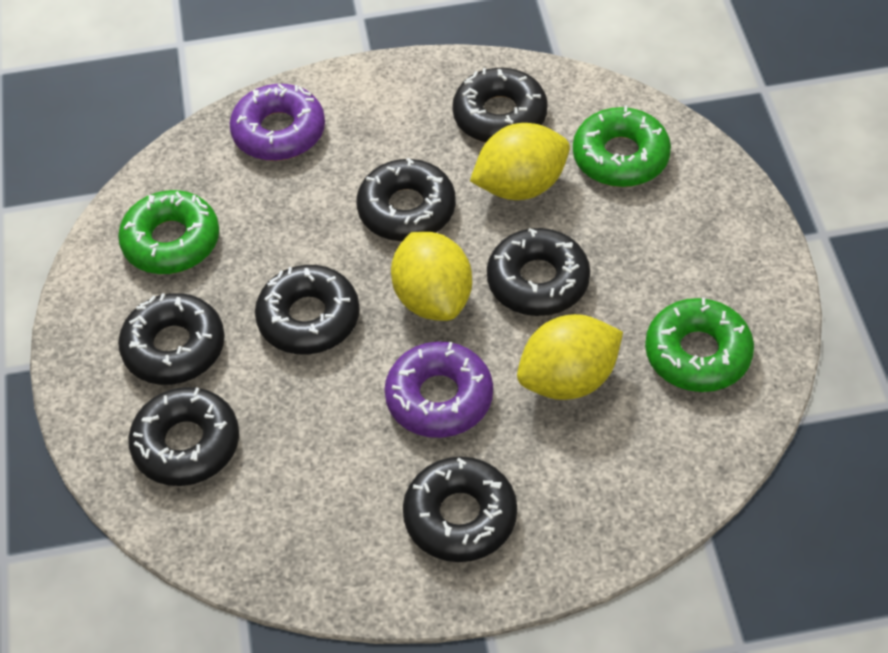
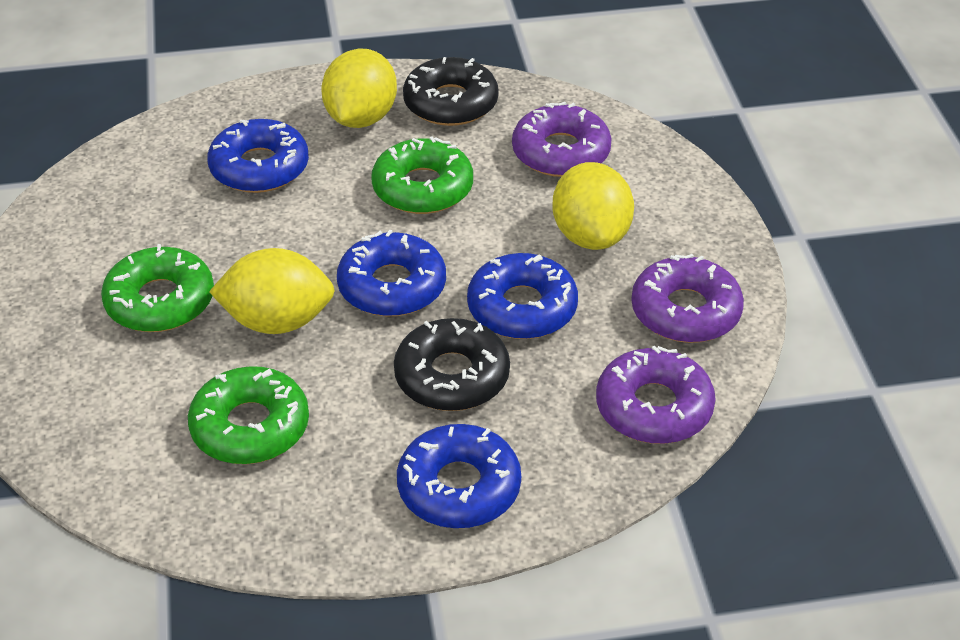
black donut: [118,293,225,385] [128,387,239,486] [255,265,360,355] [357,158,456,241] [403,456,517,562] [452,68,548,143] [487,228,590,316] = 7 -> [394,318,510,411] [403,57,499,126] = 2
blue donut: none = 0 -> [207,119,309,193] [337,230,446,316] [397,424,521,528] [467,253,578,339] = 4
purple donut: [229,84,325,161] [384,341,493,438] = 2 -> [512,102,612,177] [596,345,716,444] [631,254,744,343] = 3

